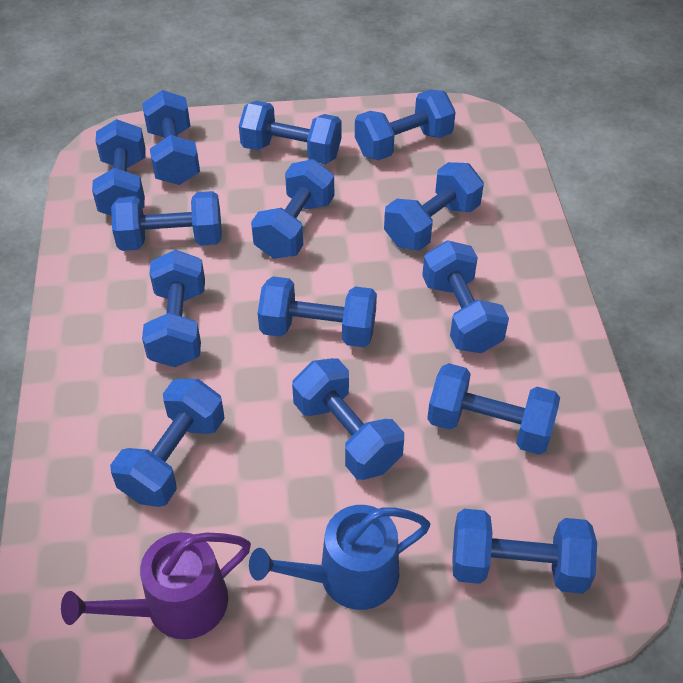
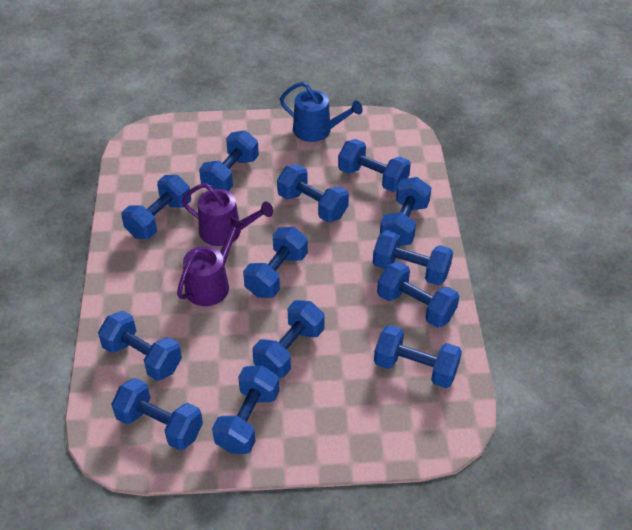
blue dumbbell: [92,119,146,216] [110,379,225,507] [111,191,222,251] [142,90,200,185] [142,250,205,367] [239,101,342,164] [251,159,334,259] [258,276,377,347] [292,358,404,480] [355,89,456,160] [384,162,484,251] [422,240,509,353] [427,363,560,455] [452,509,597,594] = 14 -> [98,311,182,381] [111,378,203,450] [121,175,191,239] [199,130,259,191] [212,365,280,454] [243,227,308,298] [252,300,325,378] [277,164,349,222] [338,139,411,192] [373,230,453,286] [374,325,462,388] [377,261,459,328] [380,177,431,246] = 13
purple watering can: [61,532,251,639] = 1 -> [177,217,245,306] [182,183,273,246] = 2

